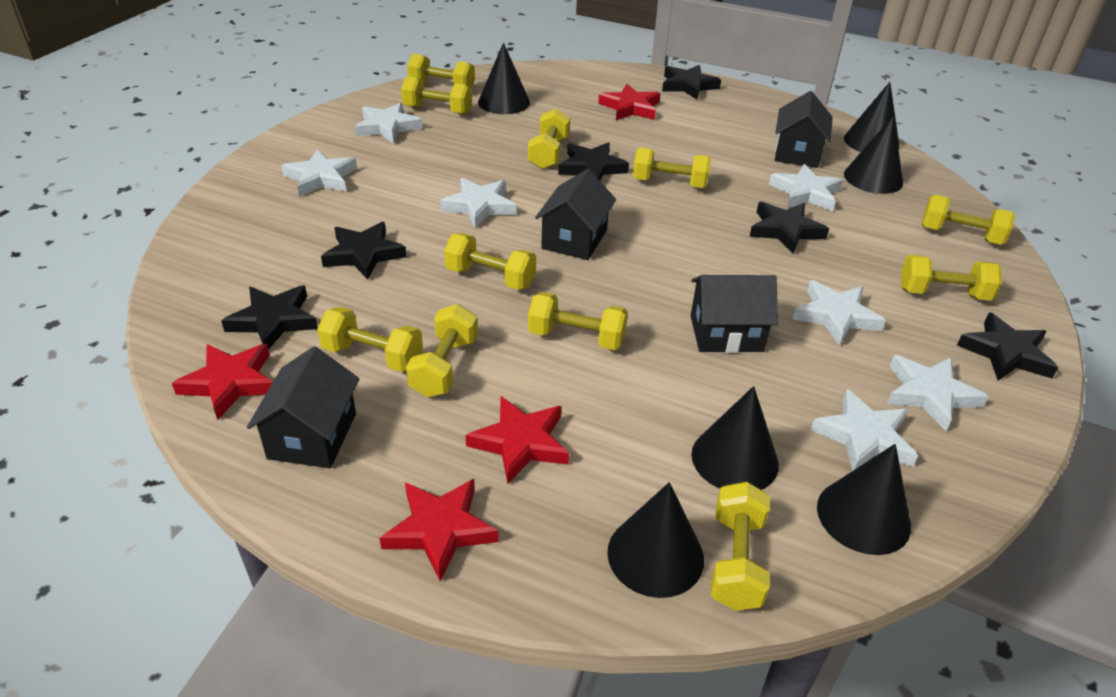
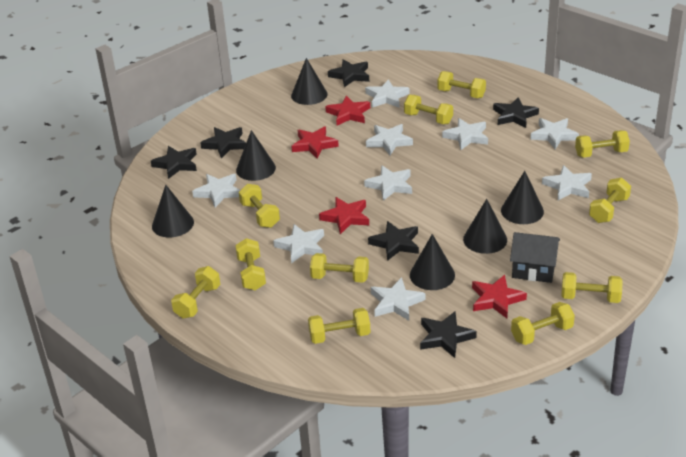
black house: [247,346,359,468] [535,169,616,260] [691,275,778,353] [775,91,832,168] = 4 -> [510,232,560,283] = 1
white star: [281,149,357,197] [354,102,423,144] [440,178,516,228] [769,164,843,211] [793,280,886,346] [811,389,918,471] [887,355,988,431] = 7 -> [192,174,240,208] [273,224,324,264] [364,165,412,201] [365,80,410,108] [366,124,413,155] [371,277,426,321] [442,118,488,150] [530,118,579,149] [542,165,592,200] = 9

